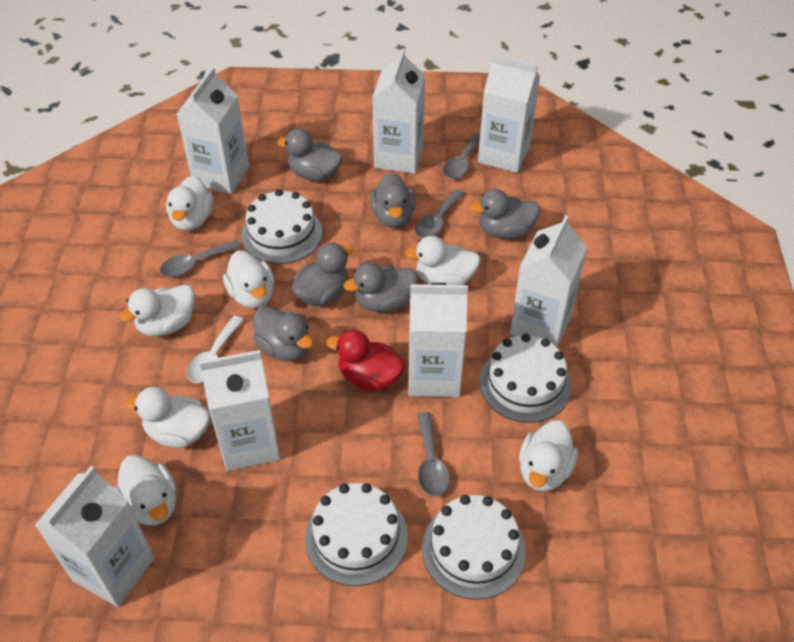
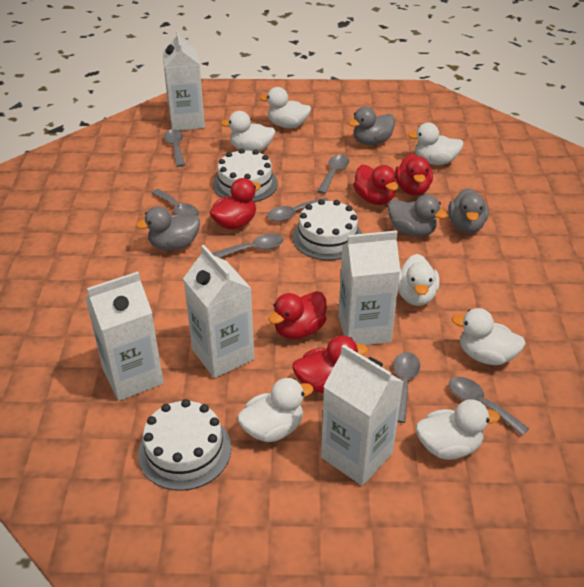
grey duck: [253,306,313,361] [276,129,343,181] [292,242,353,306] [344,263,418,312] [370,173,416,228] [470,189,540,239] = 6 -> [136,206,200,250] [348,107,395,145] [388,194,448,237] [448,188,488,233] = 4
grey spoon: [160,240,242,277] [415,189,465,238] [417,412,450,497] [443,133,480,179] = 4 -> [152,189,199,217] [164,129,185,167] [212,234,283,258] [267,198,329,222] [317,154,349,194] [393,352,420,423] [449,377,529,436] = 7
red duck: [326,329,405,391] = 1 -> [210,178,261,229] [268,291,327,339] [293,335,368,393] [353,165,398,205] [395,154,433,196] = 5
white cake: [242,189,322,264] [305,483,408,586] [422,495,526,600] [479,334,571,423] = 4 -> [138,399,231,491] [213,148,278,202] [293,199,362,260] = 3
white carton: [34,466,155,607] [177,67,249,194] [199,350,280,471] [372,49,425,174] [408,283,468,397] [478,54,540,173] [510,215,587,348] = 7 -> [85,272,164,401] [162,30,205,131] [183,245,254,378] [321,344,403,486] [338,230,400,345] = 5
white spoon: [187,316,244,383] = 1 -> none = 0

